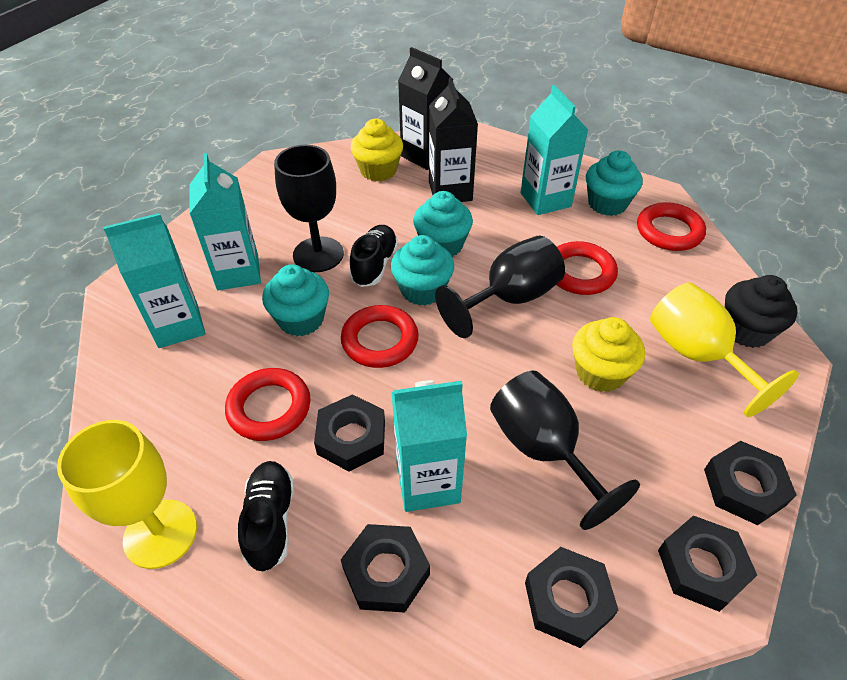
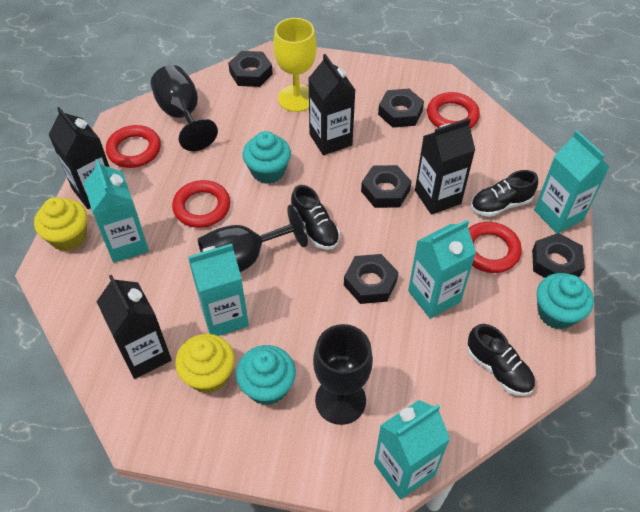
black carton: [398,47,453,170] [429,77,478,202] = 2 -> [48,107,109,209] [96,275,172,379] [308,54,355,155] [415,118,475,215] = 4
black cupcake: [725,275,797,348] = 1 -> none = 0
black shoe: [238,461,294,572] [349,225,398,287] = 2 -> [291,185,340,250] [467,324,535,396] [471,170,538,217] = 3
turquoise carton: [103,213,205,348] [189,153,261,290] [392,380,467,512] [520,85,588,215] = 4 -> [84,159,149,263] [188,244,249,336] [374,400,450,500] [408,220,476,319] [534,130,610,233] = 5
turquoise cupcake: [262,264,329,336] [391,235,454,306] [413,191,473,257] [586,150,643,216] = 4 -> [236,345,296,405] [243,131,291,184] [537,273,594,330] = 3
yellow goblet: [57,420,197,569] [650,282,799,417] = 2 -> [273,18,317,112] = 1

